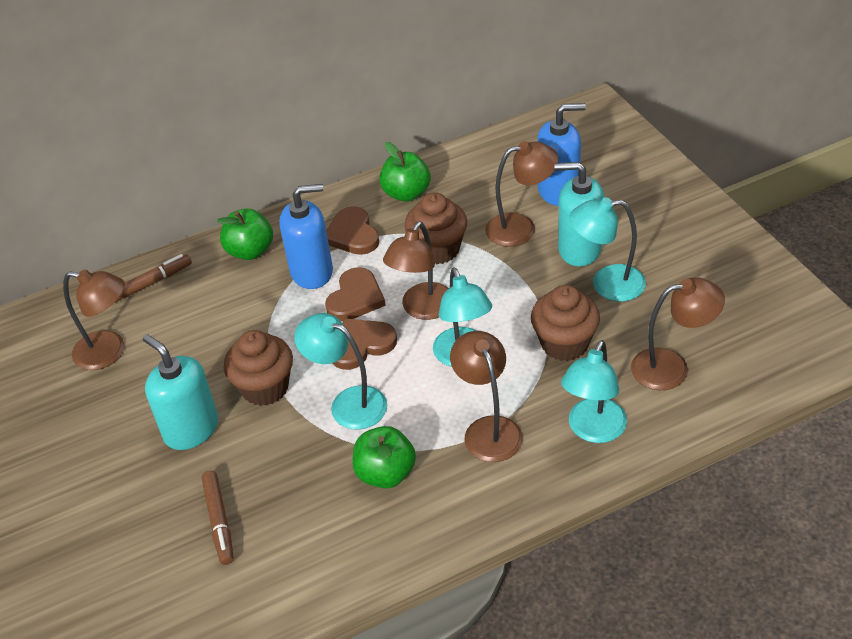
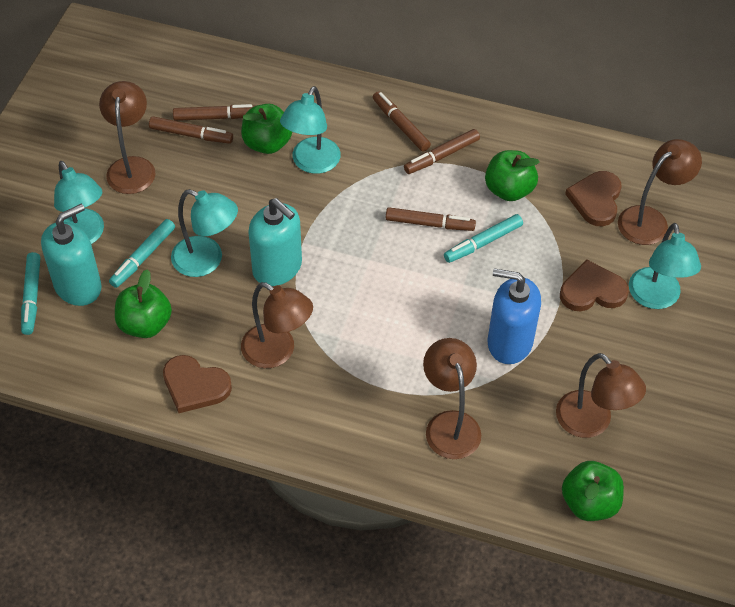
blue soap dispenser: [280,184,333,289] [537,103,586,206] = 2 -> [488,269,541,364] = 1
brown cupcake: [224,330,293,406] [404,192,467,264] [531,285,600,361] = 3 -> none = 0
brown marker: [114,254,192,303] [202,471,234,565] = 2 -> [149,116,233,144] [173,104,254,121] [373,91,431,152] [386,207,476,231] [404,129,480,174] = 5
green apple: [217,209,273,260] [352,426,416,488] [380,142,430,202] = 3 -> [115,269,172,338] [241,104,292,154] [485,150,539,201] [562,461,624,521] = 4
turquoise marker: none = 0 -> [21,252,41,335] [109,219,175,288] [444,214,523,263] = 3

